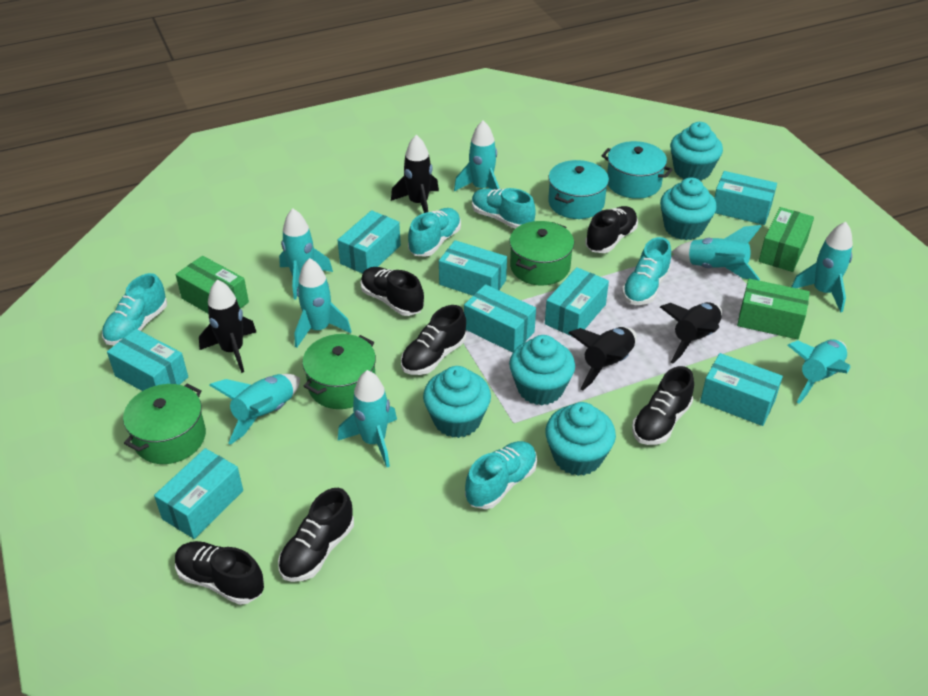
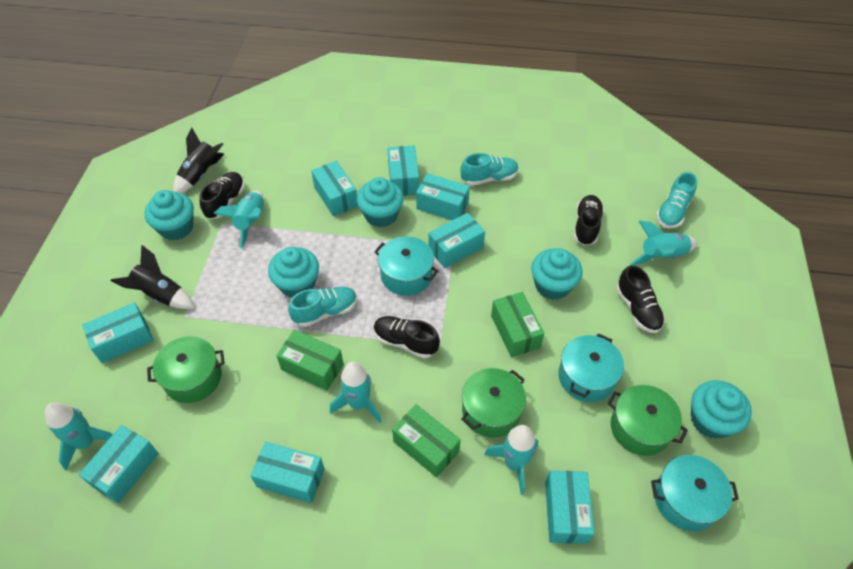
black rocket: [199,280,256,373] [391,135,439,213] [568,327,637,391] [660,302,722,363] = 4 -> [111,245,195,309] [173,128,224,193] = 2
black shoe: [175,541,264,605] [278,488,354,582] [360,267,424,316] [401,305,466,375] [585,206,638,253] [632,366,694,445] = 6 -> [199,172,245,219] [374,316,440,358] [574,195,604,246] [616,265,665,333] = 4
turquoise pot: [548,160,609,219] [601,141,673,199] = 2 -> [374,236,438,296] [558,333,624,402] [651,455,739,531] = 3
turquoise rocket: [209,374,300,445] [279,209,333,299] [295,258,352,348] [338,370,397,467] [454,121,500,191] [672,225,761,280] [787,339,850,404] [791,222,853,313] = 8 -> [45,402,113,471] [214,191,264,249] [330,362,382,423] [484,425,538,495] [630,221,697,265] = 5
turquoise shoe: [102,273,167,345] [408,208,461,257] [465,441,537,509] [472,188,536,229] [622,237,671,305] = 5 -> [288,287,357,327] [461,153,519,186] [656,172,697,229] = 3

